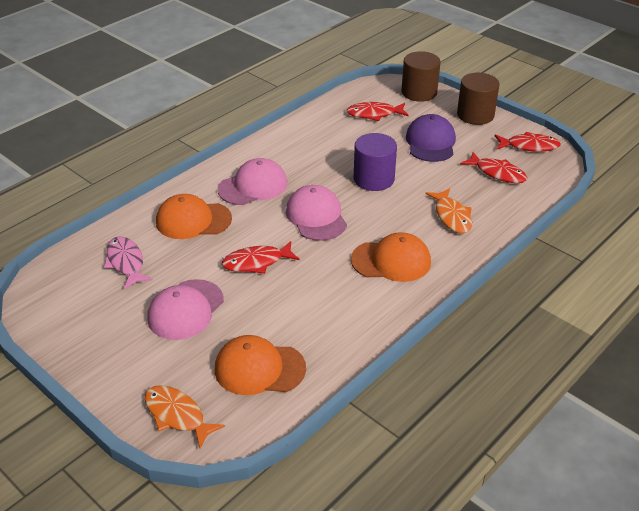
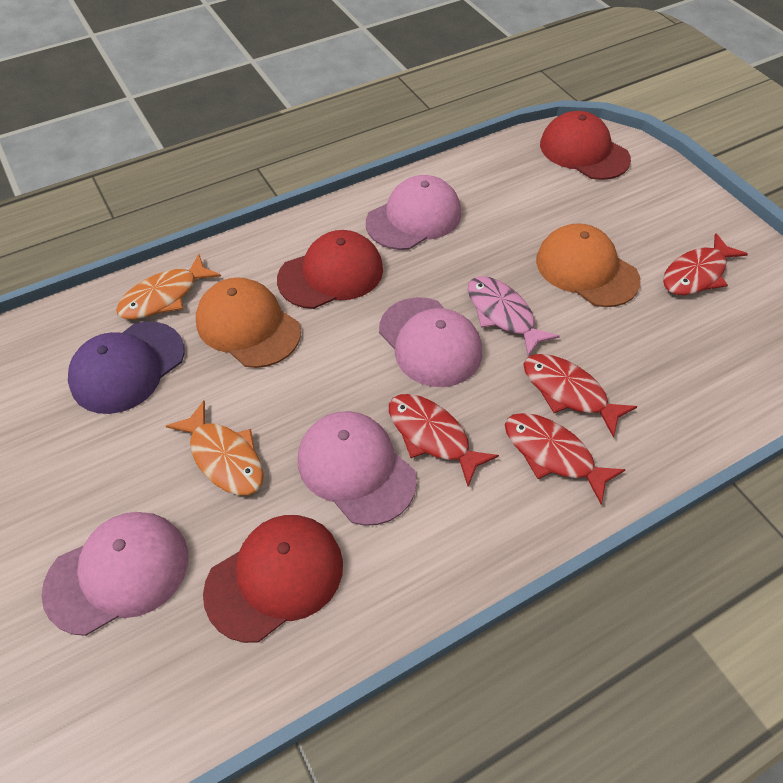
brown cylinder: [401,51,441,102] [457,73,500,125] = 2 -> none = 0
orange cap: [156,194,232,239] [215,335,306,395] [351,232,431,282] = 3 -> [196,277,301,368] [536,223,641,307] = 2
pink cap: [147,279,224,340] [218,158,288,205] [286,185,347,241] = 3 -> [41,512,188,636] [298,411,417,526] [366,175,461,250] [379,297,482,387] = 4
purple cylinder: [354,133,397,191] = 1 -> none = 0
red cap: none = 0 -> [203,515,343,643] [277,230,383,309] [540,111,631,180] = 3

